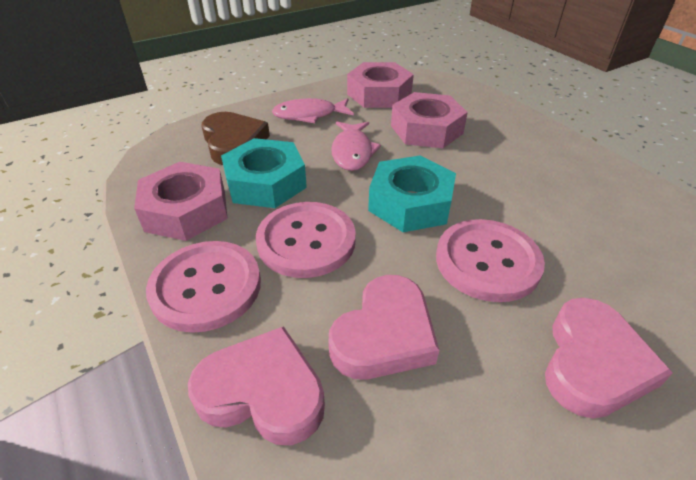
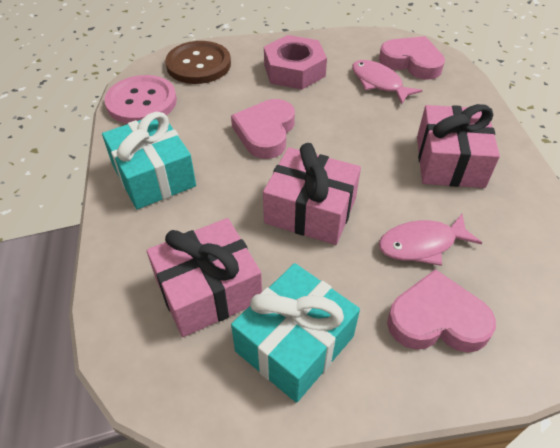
brown button: none = 0 -> [165,41,231,84] = 1
brown heart: [201,112,270,165] = 1 -> none = 0
pink button: [146,241,261,333] [256,202,356,278] [436,219,545,302] = 3 -> [104,75,177,124] = 1
pink gift: none = 0 -> [147,218,262,337] [263,143,361,245] [417,104,500,188] = 3
pink nut: [134,162,228,241] [347,62,414,108] [391,92,468,148] = 3 -> [264,35,327,90] = 1
turquoise gift: none = 0 -> [102,112,196,209] [231,263,360,403] = 2
turquoise nut: [221,138,307,208] [368,155,456,232] = 2 -> none = 0

